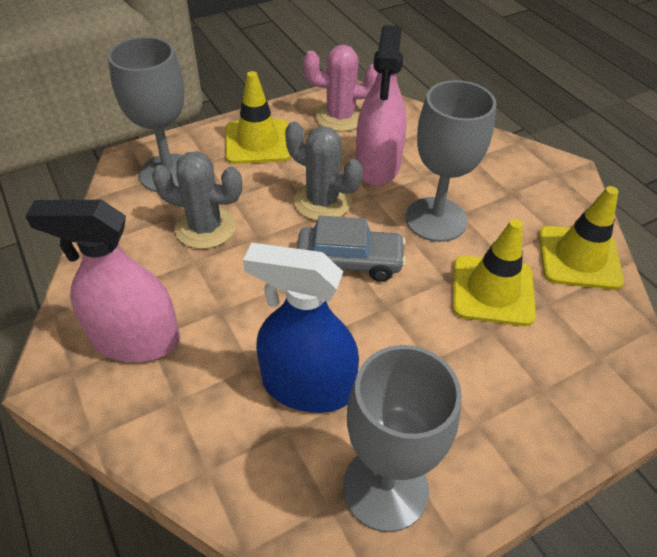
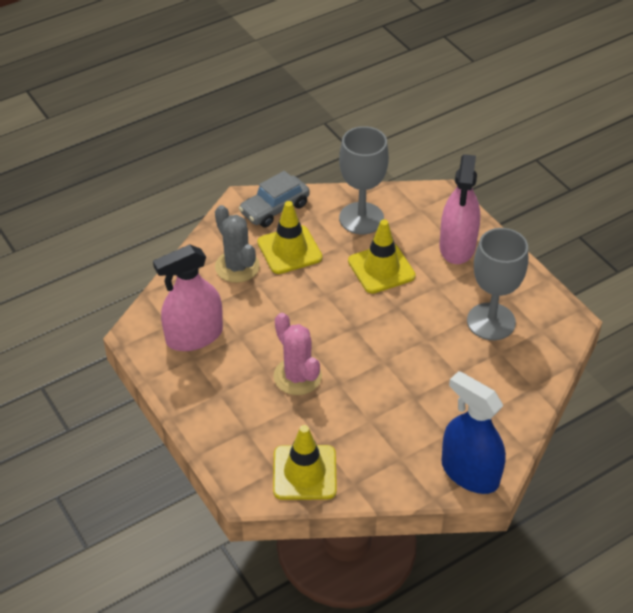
grey cactus: [152,151,242,249] [285,122,363,221] = 2 -> [215,205,260,283] = 1
grey goblet: [108,37,184,192] [343,345,462,532] [406,80,496,242] = 3 -> [339,126,389,234] [467,228,528,340] = 2

